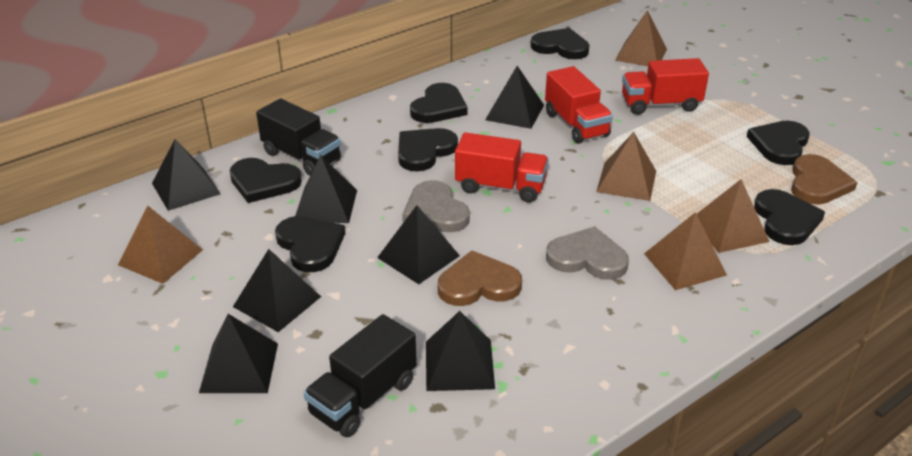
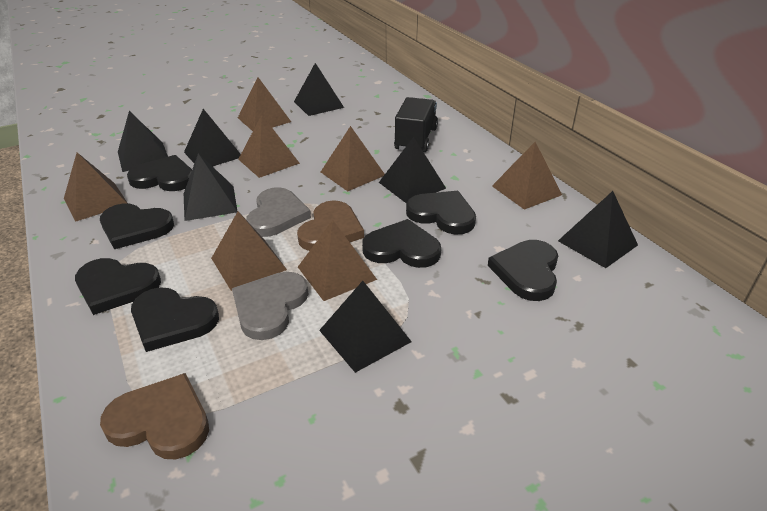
black truck: [256,99,341,176] [304,314,417,437] = 2 -> [394,97,438,152] = 1
brown pyramid: [118,205,203,284] [596,132,656,201] [615,10,667,66] [644,212,727,290] [697,179,770,253] = 5 -> [64,153,127,222] [211,211,287,291] [238,77,291,131] [238,115,300,178] [298,220,377,301] [321,126,385,191] [492,142,562,210] = 7
red truck: [455,132,549,202] [545,66,613,144] [622,58,709,115] = 3 -> none = 0

